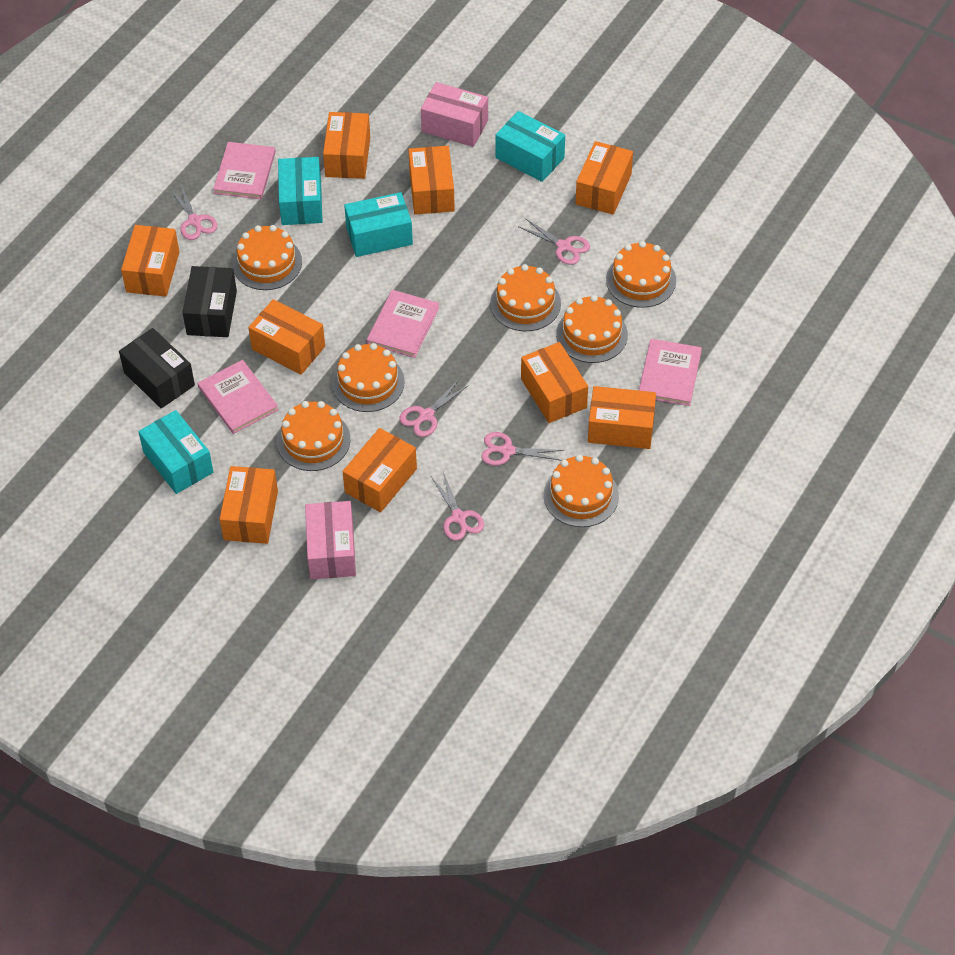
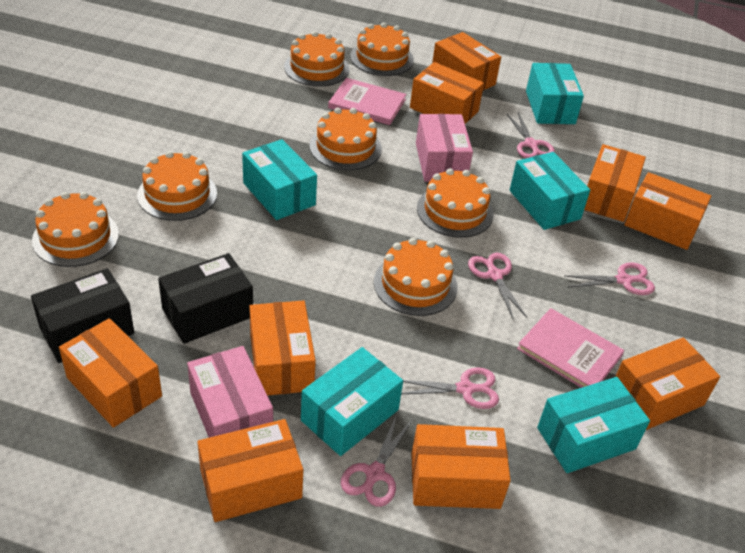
pink book: [198,360,279,434] [213,142,276,199] [367,290,440,358] [639,339,702,406] = 4 -> [328,78,406,125] [517,308,624,388] = 2
turquoise box: [138,410,213,494] [278,157,323,225] [344,192,413,257] [495,111,565,182] = 4 -> [242,139,317,220] [301,347,403,456] [510,152,590,230] [526,63,584,124] [537,377,650,473] = 5

